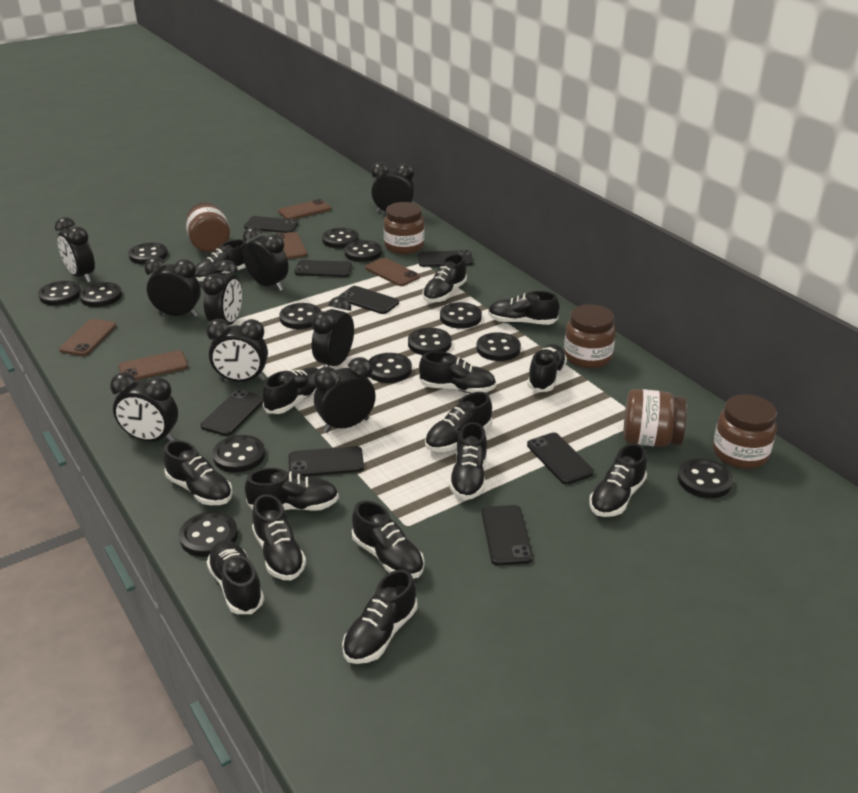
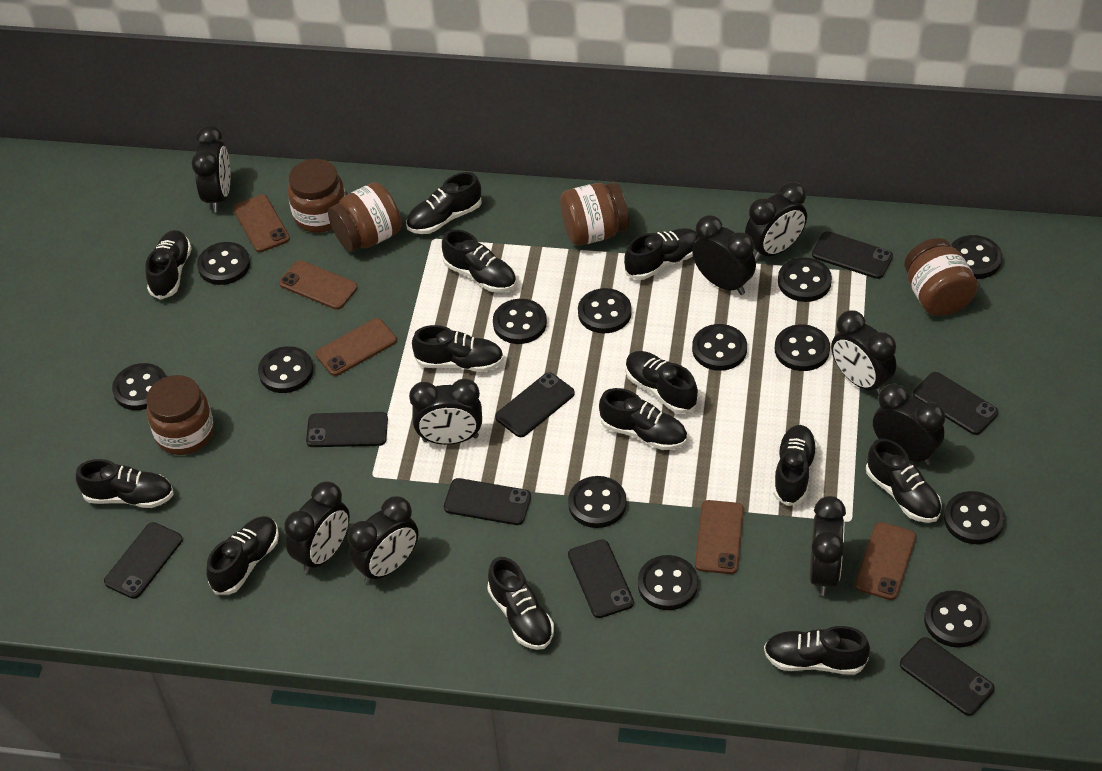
black shoe: [163,440,233,505] [195,239,247,282] [206,540,264,614] [245,468,339,511] [252,494,306,580] [262,367,319,414] [342,569,418,664] [352,501,424,579] [419,351,496,393] [423,254,467,303] [425,392,492,452] [449,422,487,500] [488,291,559,325] [527,344,567,392] [589,444,647,517] = 15 -> [76,459,174,508] [145,230,192,300] [206,516,279,595] [406,172,482,234] [412,325,504,372] [442,229,516,292] [487,557,554,650] [599,388,687,450] [624,228,699,280] [625,351,698,414] [764,626,870,675] [773,425,818,506] [866,439,942,523] = 13

